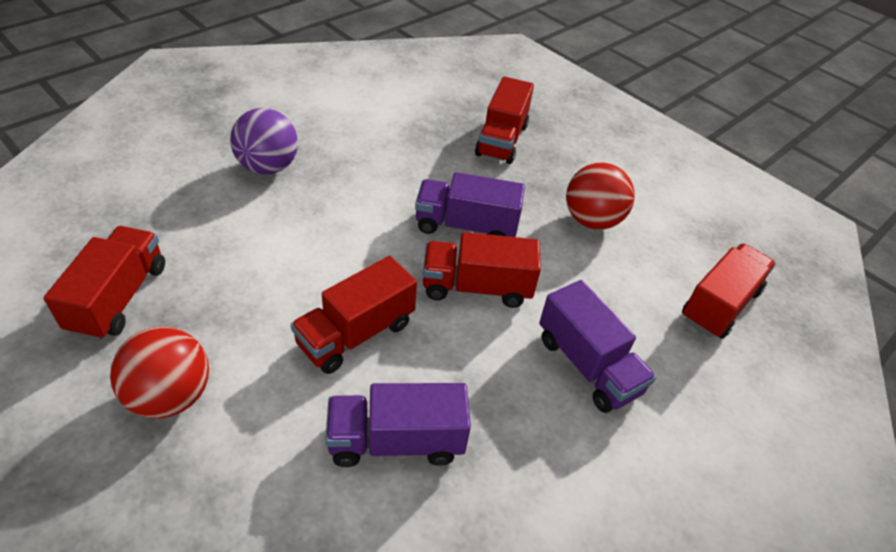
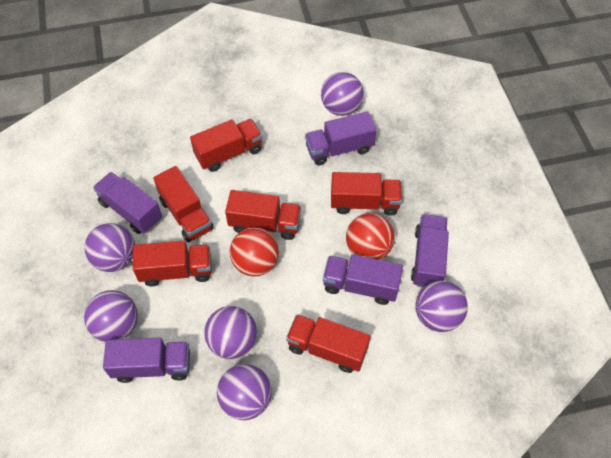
purple ball: [230,108,298,174] = 1 -> [84,290,138,342] [85,223,135,272] [204,306,257,359] [217,364,272,420] [321,72,364,116] [415,281,468,332] = 6
purple truck: [325,383,471,467] [415,172,525,237] [539,280,656,413] = 3 -> [93,172,162,234] [103,338,190,383] [305,111,377,165] [323,255,403,305] [411,214,449,288] = 5
red truck: [43,226,165,341] [291,256,417,374] [423,232,541,308] [475,76,534,164] [682,243,776,339] = 5 -> [132,241,212,286] [153,166,214,242] [190,119,262,172] [225,190,301,240] [286,314,371,373] [331,172,402,216] = 6

